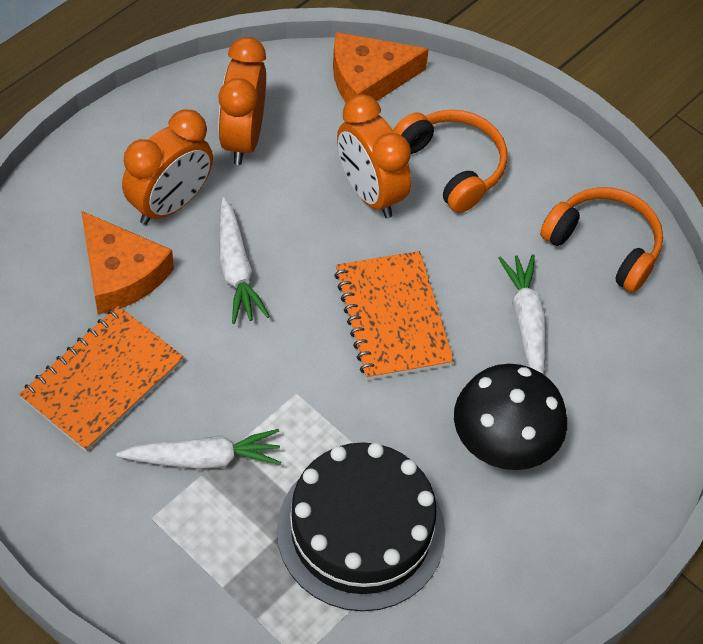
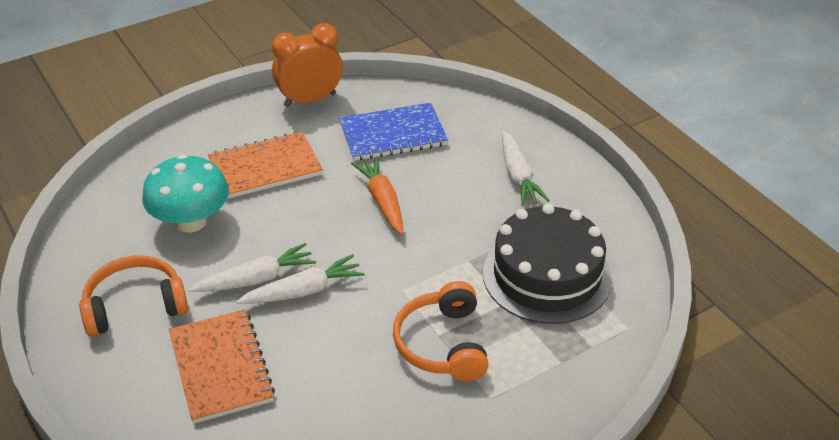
black mushroom: [454,364,567,470] = 1 -> none = 0
blue notebook: none = 0 -> [339,103,448,161] = 1
orange carrot: none = 0 -> [351,156,403,235] = 1
orange cheese: [81,211,174,314] [333,32,429,103] = 2 -> none = 0
orange clock: [122,110,213,225] [218,37,266,165] [337,94,411,218] = 3 -> [272,23,343,107] = 1
turquoise mushroom: none = 0 -> [142,154,229,233] = 1

